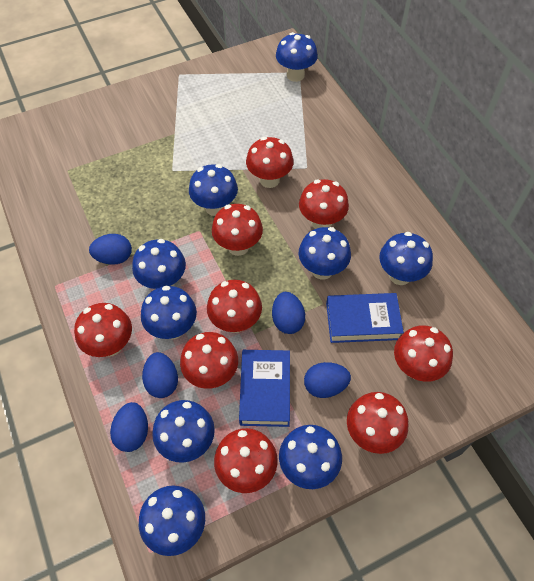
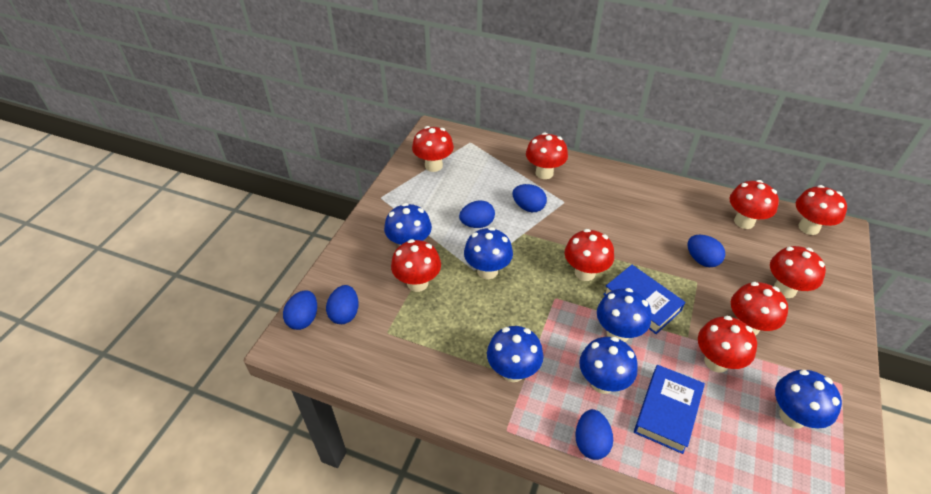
blue egg: [89,234,132,265] [110,402,148,452] [142,352,178,398] [272,292,305,334] [304,362,351,398] = 5 -> [283,290,317,330] [326,285,359,324] [459,200,495,228] [512,184,547,212] [575,409,613,460] [687,235,725,267] = 6
blue mushroom: [132,239,186,289] [139,485,205,556] [141,286,197,339] [152,400,215,463] [189,164,238,216] [276,32,318,82] [279,425,342,489] [299,227,351,280] [379,232,433,285] = 9 -> [384,203,432,245] [464,227,513,279] [487,326,543,382] [579,337,638,394] [597,288,651,342] [775,370,842,429] = 6

